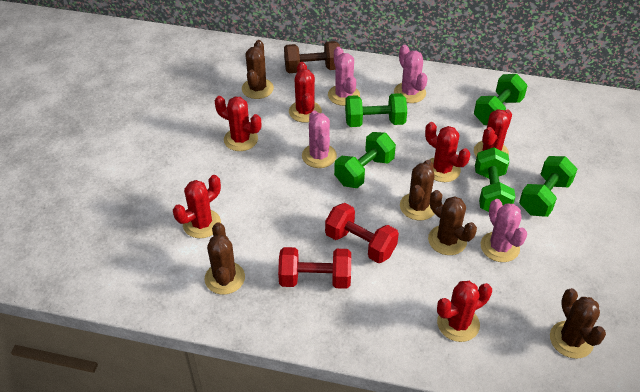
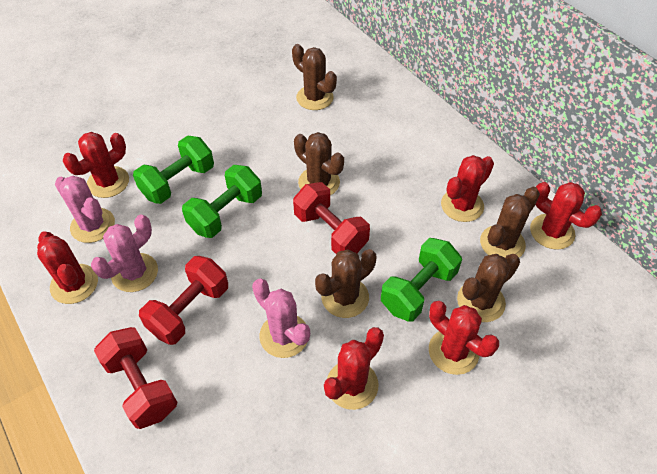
brown dumbbell: [284,41,340,73] = 1 -> none = 0
green dumbbell: [334,132,396,188] [345,93,407,127] [474,74,528,125] [475,147,515,212] [519,156,578,217] = 5 -> [133,136,214,204] [182,165,262,238] [381,238,462,322] = 3
pink cactus: [302,110,337,168] [328,47,360,106] [394,45,428,103] [481,199,527,262] = 4 -> [55,176,115,243] [91,215,158,292] [252,278,310,358] = 3
red dumbbell: [278,247,351,289] [325,203,399,263] = 2 -> [94,327,178,429] [139,256,228,345] [293,182,370,254] = 3

